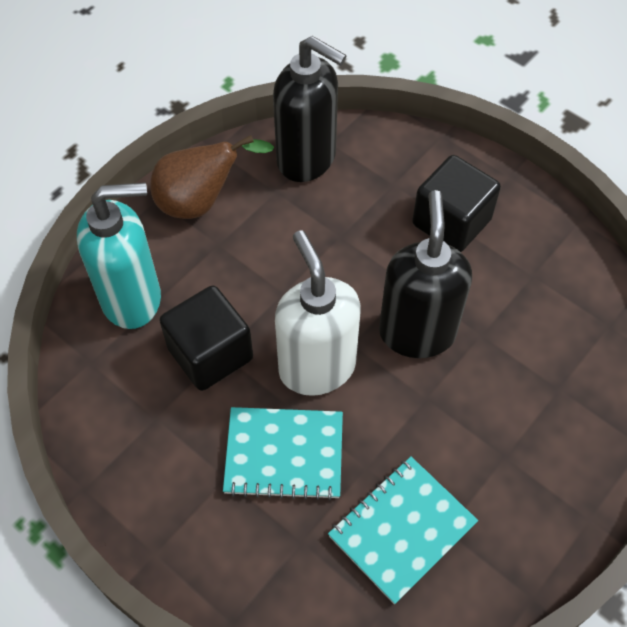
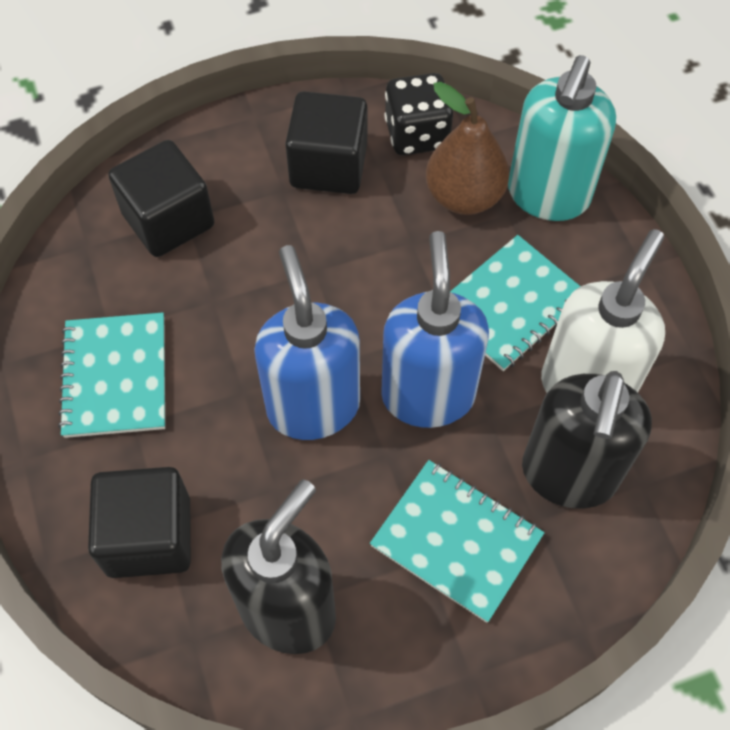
black cube: [159,285,253,391] [412,155,501,252] = 2 -> [88,467,191,578] [108,140,214,257] [285,91,367,194] = 3
black dice: none = 0 -> [384,73,453,155] = 1
blue soap dispenser: none = 0 -> [254,245,360,440] [381,231,489,428] = 2
turquoise notebook: [223,407,343,500] [328,457,478,604] = 2 -> [58,313,165,438] [370,460,545,623] [450,235,580,371] = 3

